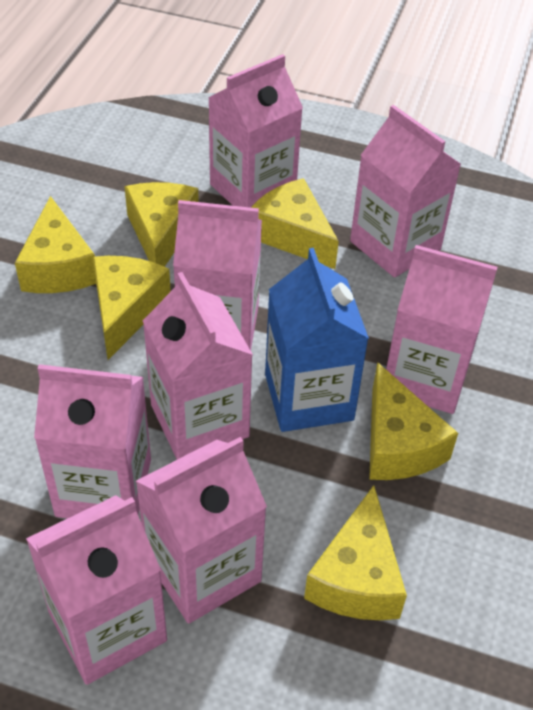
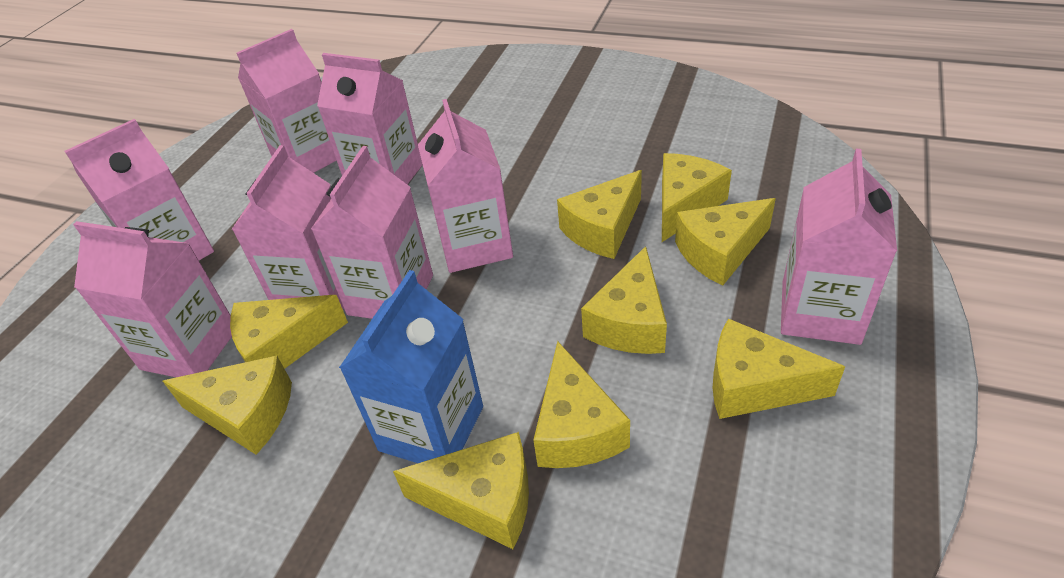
yellow cheese: [15,196,96,293] [93,256,171,360] [124,182,199,267] [251,178,339,269] [304,485,407,620] [369,362,458,480] = 6 -> [163,355,292,455] [230,295,348,369] [393,432,529,549] [533,341,630,468] [557,170,642,259] [581,246,667,354] [662,153,732,242] [675,198,776,286] [713,319,845,419] = 9

